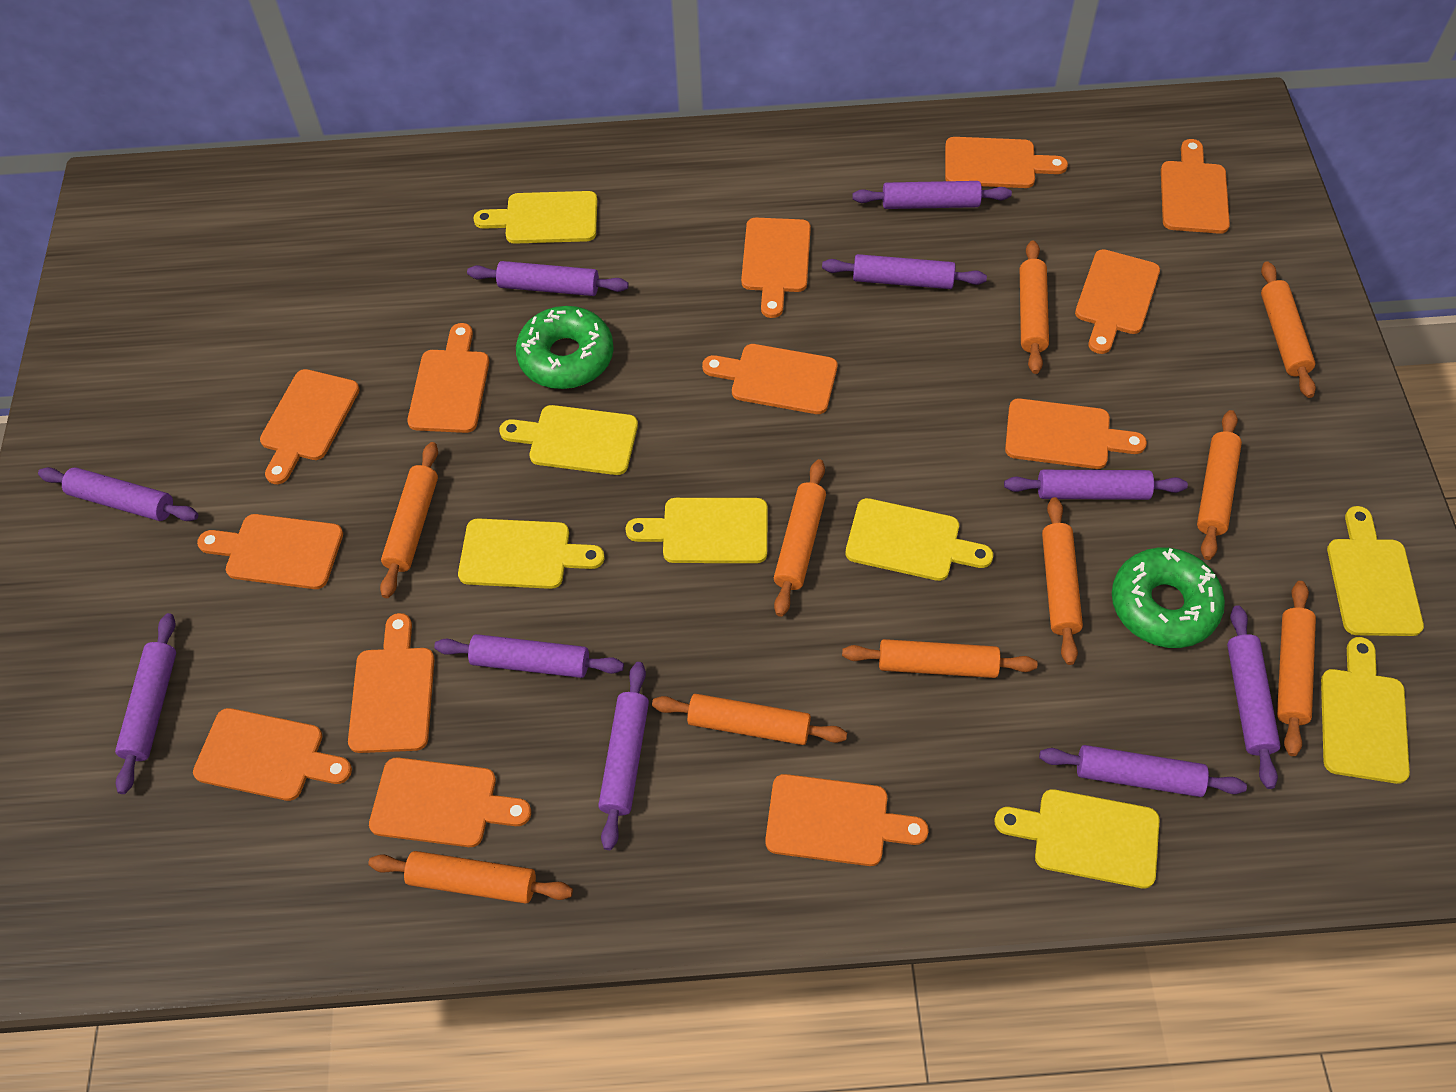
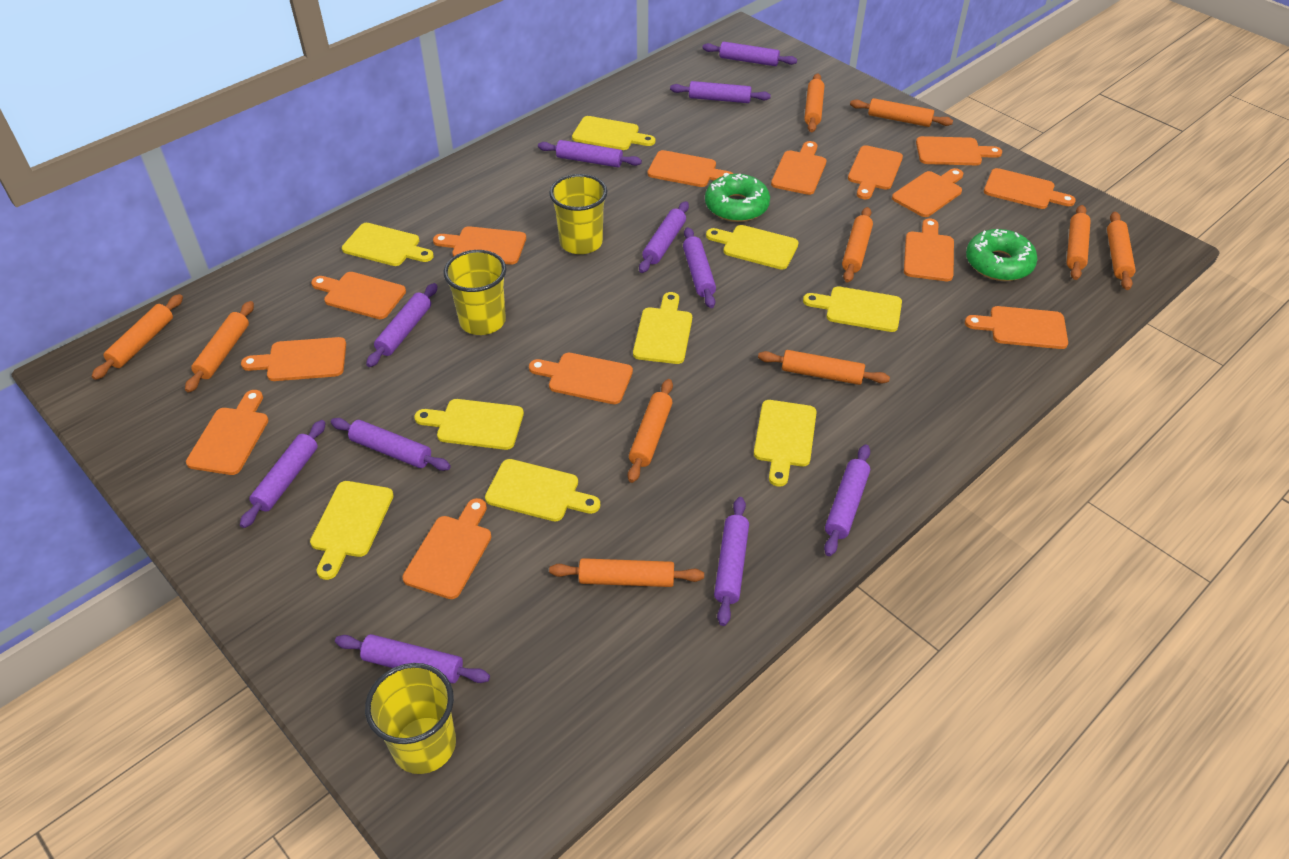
orange cutting board: [193,708,352,801] [197,514,343,589] [260,369,360,484] [348,613,435,753] [369,757,531,847] [407,323,489,433] [702,344,837,414] [741,218,811,318] [765,774,929,866] [945,137,1068,188] [1005,398,1147,469] [1075,249,1160,354] [1161,139,1230,234] = 13 -> [186,390,269,475] [241,337,346,381] [311,272,406,319] [402,498,491,599] [433,226,526,265] [529,353,633,404] [648,150,733,187] [771,141,826,195] [848,145,903,199] [892,168,963,217] [904,219,954,281] [916,136,1002,165] [965,306,1068,349] [984,168,1076,209] = 14
purple rolling pin: [38,467,198,521] [115,613,176,794] [434,634,624,678] [467,261,628,296] [598,662,649,850] [822,254,987,289] [852,181,1012,209] [1004,470,1188,500] [1039,745,1247,797] [1227,605,1280,789] = 10 -> [240,420,325,528] [331,418,451,471] [335,634,490,683] [366,283,437,367] [538,140,642,167] [639,201,689,273] [670,81,771,103] [683,227,716,308] [702,42,797,66] [714,497,749,626] [824,444,870,556] = 11
yellow cup: none = 0 -> [365,663,456,774] [444,250,506,335] [549,174,607,254] = 3
yellow cutting board: [458,518,605,589] [473,191,597,244] [499,405,638,475] [625,498,767,563] [846,498,993,581] [994,789,1160,888] [1321,637,1410,784] [1327,506,1424,636] = 8 -> [310,481,394,580] [342,223,434,266] [414,399,524,450] [485,459,600,521] [572,116,655,150] [633,292,692,364] [706,225,799,270] [754,400,817,487] [803,286,902,332] = 9

